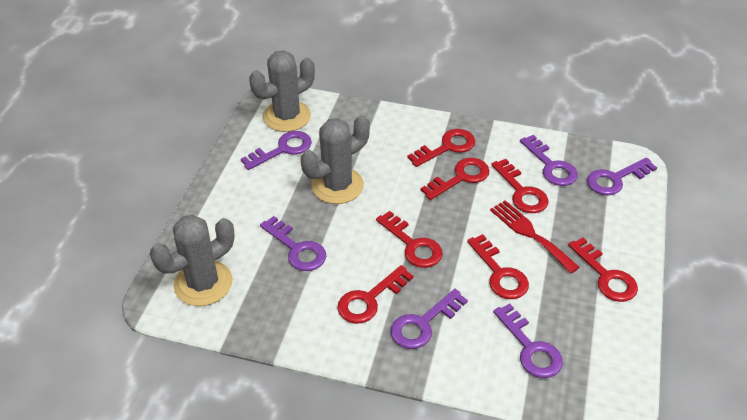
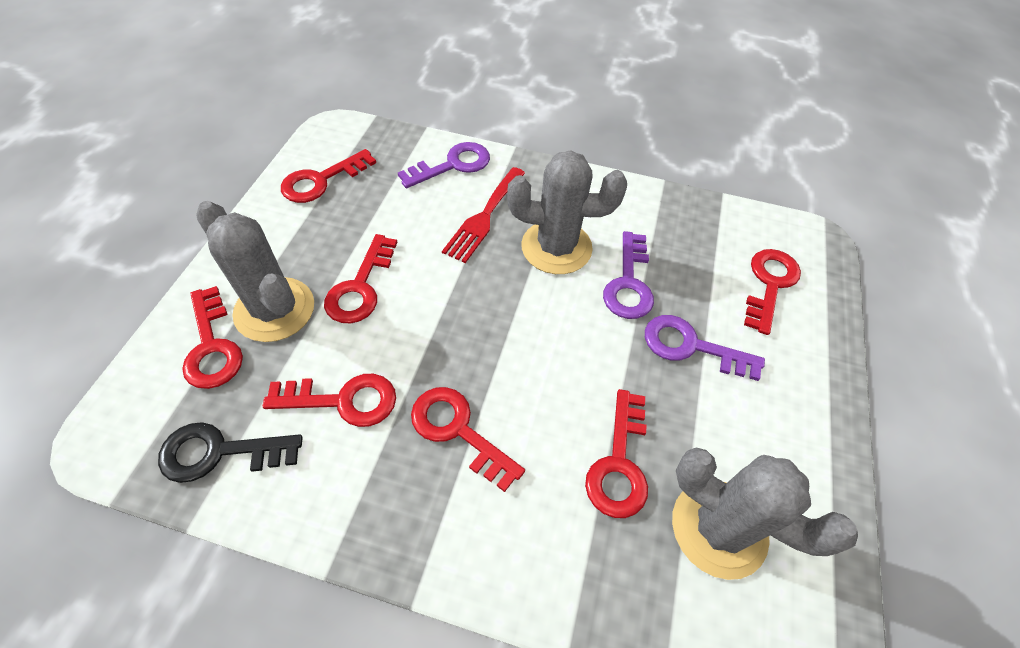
black key: none = 0 -> [158,422,303,483] = 1
purple key: [241,131,312,170] [260,216,326,271] [391,289,468,349] [493,303,563,378] [520,135,578,186] [587,158,657,195] = 6 -> [398,142,490,188] [603,231,654,319] [645,315,765,381] = 3

